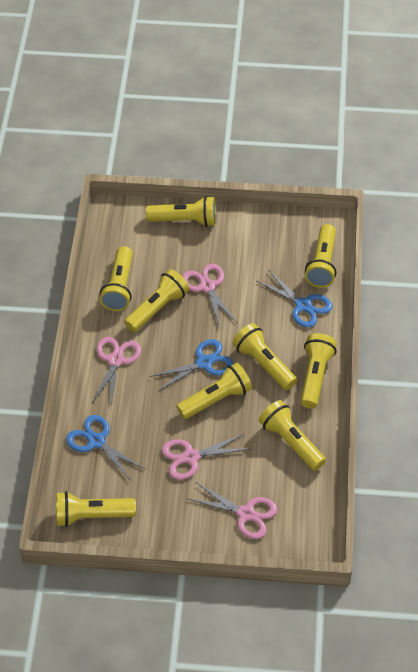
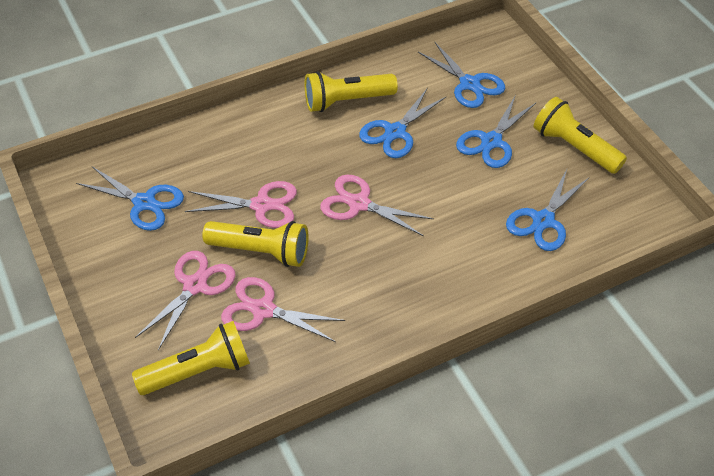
blue scissors: [66,415,145,480] [149,339,234,391] [257,270,333,327] = 3 -> [76,166,184,231] [359,88,447,158] [418,42,505,108] [456,95,536,168] [506,167,590,251] = 5
yellow flashlight: [56,491,136,527] [100,246,133,311] [124,269,189,332] [146,196,216,227] [177,363,252,419] [232,323,297,390] [259,400,326,471] [300,333,337,408] [305,224,336,288] = 9 -> [132,321,250,395] [202,221,309,267] [304,71,398,112] [534,97,627,174] = 4

